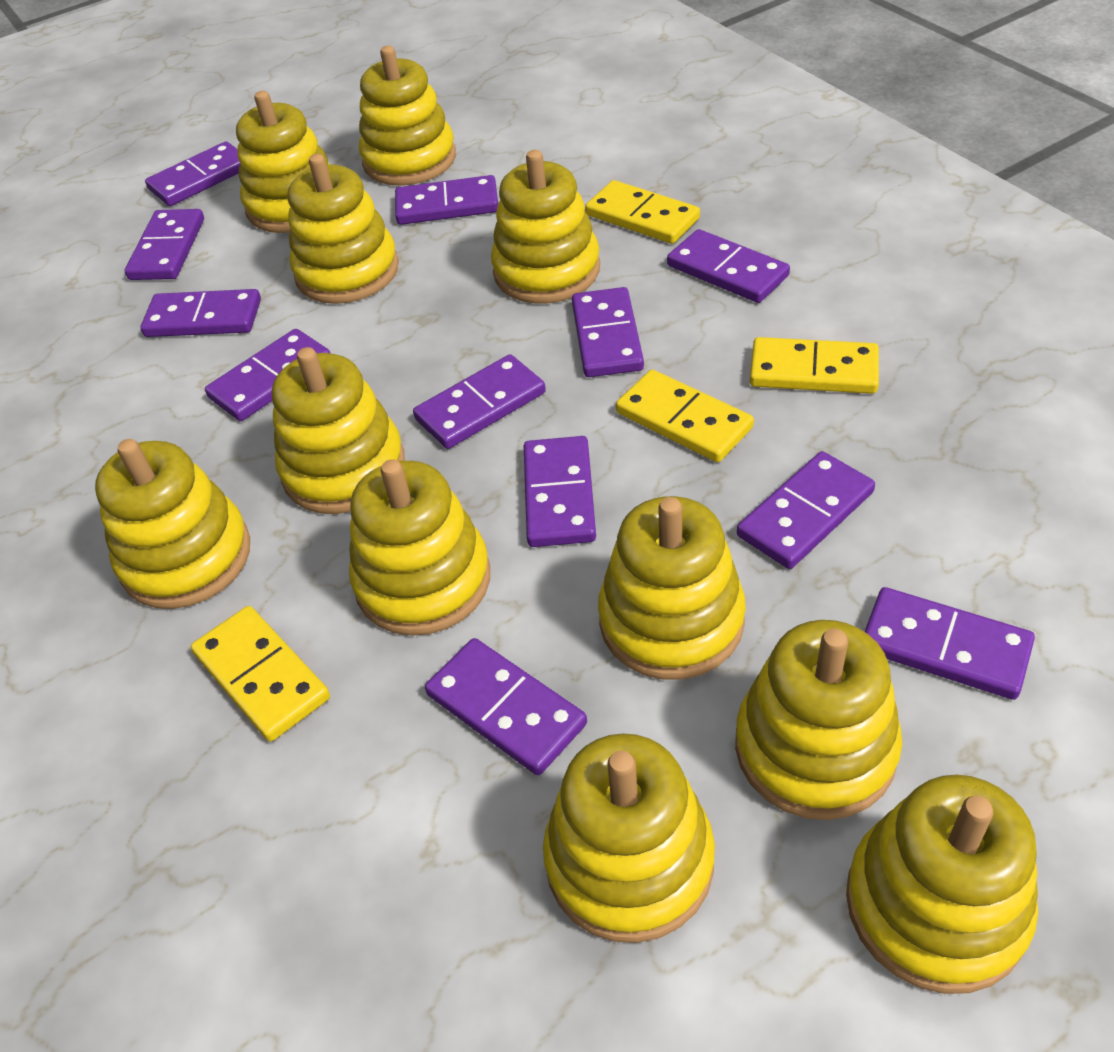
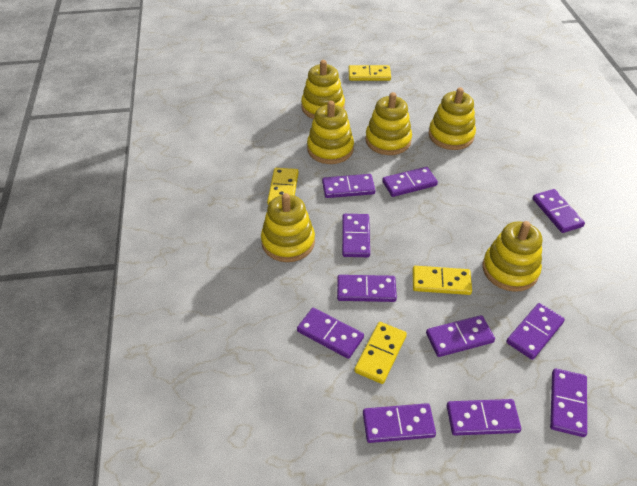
purple domino: [125,209,204,280] [141,289,261,337] [145,142,241,206] [205,329,330,421] [395,175,498,225] [413,354,546,449] [425,638,587,775] [524,436,596,547] [572,287,644,377] [667,229,790,303] [737,451,875,569] [865,587,1035,700] = 12 -> [297,308,364,359] [322,174,375,198] [337,275,397,302] [342,214,370,257] [363,403,436,443] [382,167,438,197] [426,315,495,357] [447,399,521,435] [506,303,565,360] [533,189,585,233] [550,368,587,437] = 11
yellow stacking toy: [95,439,250,609] [236,91,330,233] [272,347,405,514] [288,154,399,304] [349,459,490,636] [359,46,456,186] [491,150,600,304] [543,733,715,943] [598,496,746,680] [735,620,902,820] [846,775,1038,994] = 11 -> [261,193,315,262] [301,60,345,119] [307,101,354,164] [365,92,412,155] [428,87,476,150] [483,221,542,292] = 6

